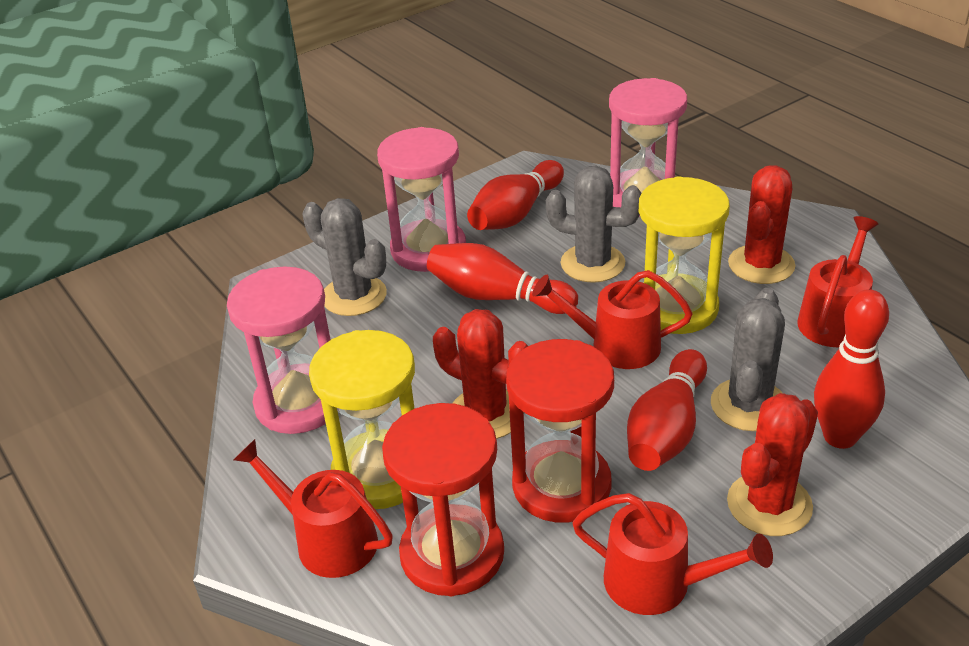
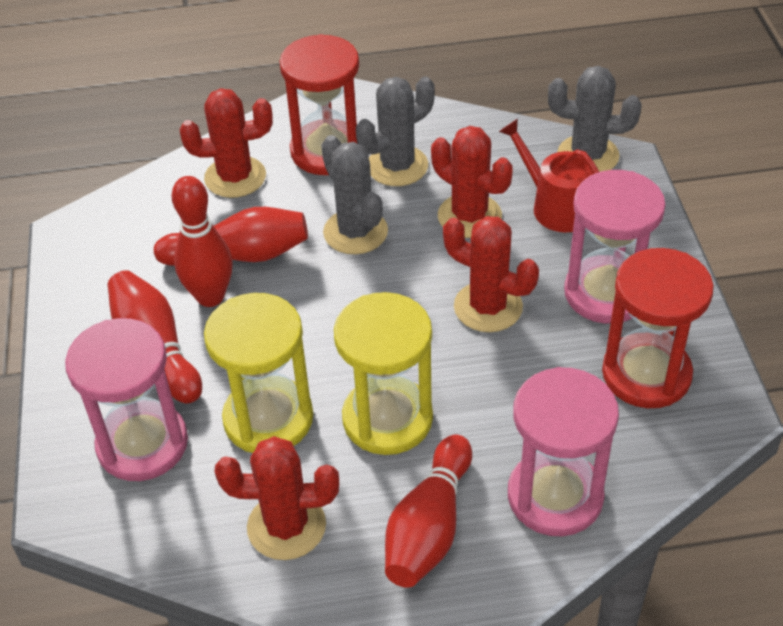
red cactus: [433,309,528,439] [727,393,818,536] [728,165,796,284] = 3 -> [180,88,273,198] [215,436,339,560] [431,126,513,238] [443,216,539,332] = 4
red watering can: [234,439,393,578] [532,270,692,369] [572,493,773,615] [797,216,878,347] = 4 -> [499,119,599,232] = 1

